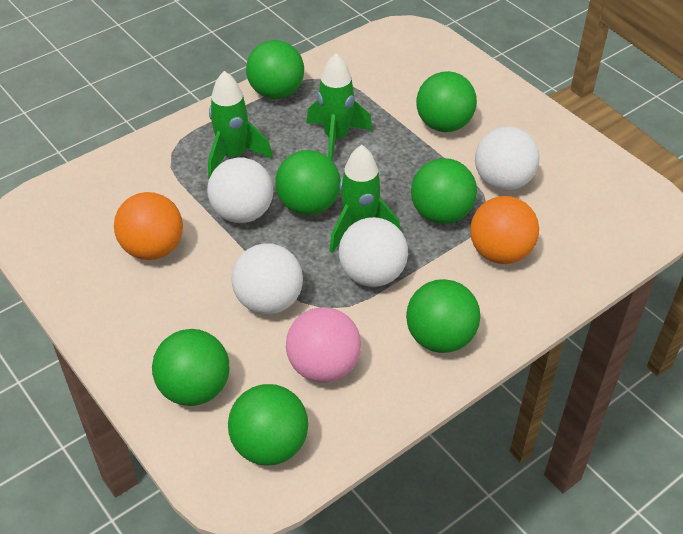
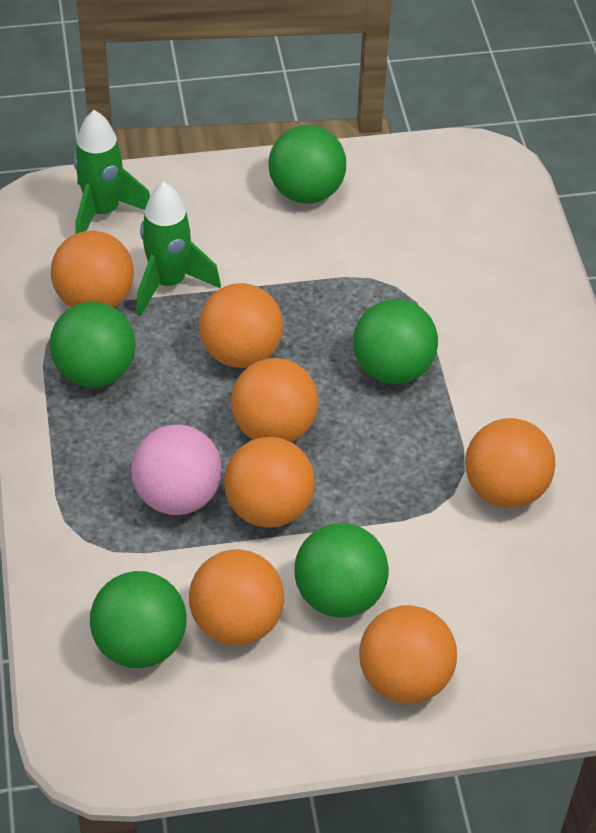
green ball: [152,329,229,406] [228,384,308,466] [246,40,304,99] [275,150,340,215] [406,279,480,353] [411,158,477,224] [416,71,477,132] = 7 -> [49,302,136,387] [90,571,187,668] [268,125,346,203] [294,523,389,618] [353,299,438,384] = 5
green rocket: [208,71,273,178] [307,53,373,160] [329,145,401,253] = 3 -> [73,110,150,234] [137,182,221,316] = 2
orange ball: [114,192,183,260] [470,196,539,264] = 2 -> [51,231,134,307] [189,549,284,646] [199,283,283,368] [224,437,315,528] [231,358,319,442] [359,605,457,704] [465,418,555,508] = 7
white ball: [207,157,273,223] [231,243,303,314] [339,217,408,287] [475,127,539,190] = 4 -> none = 0

